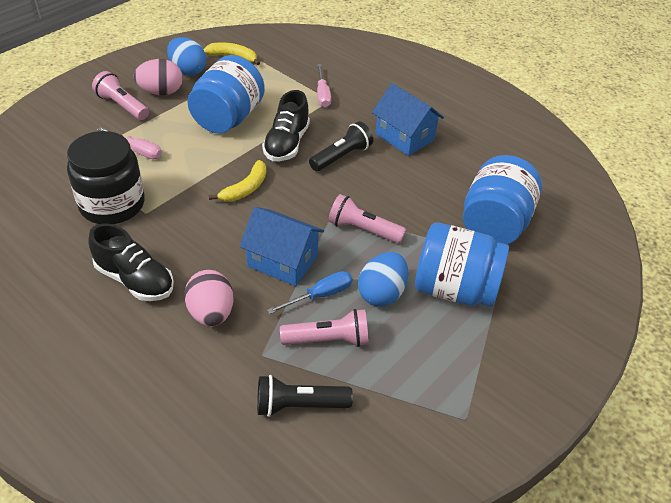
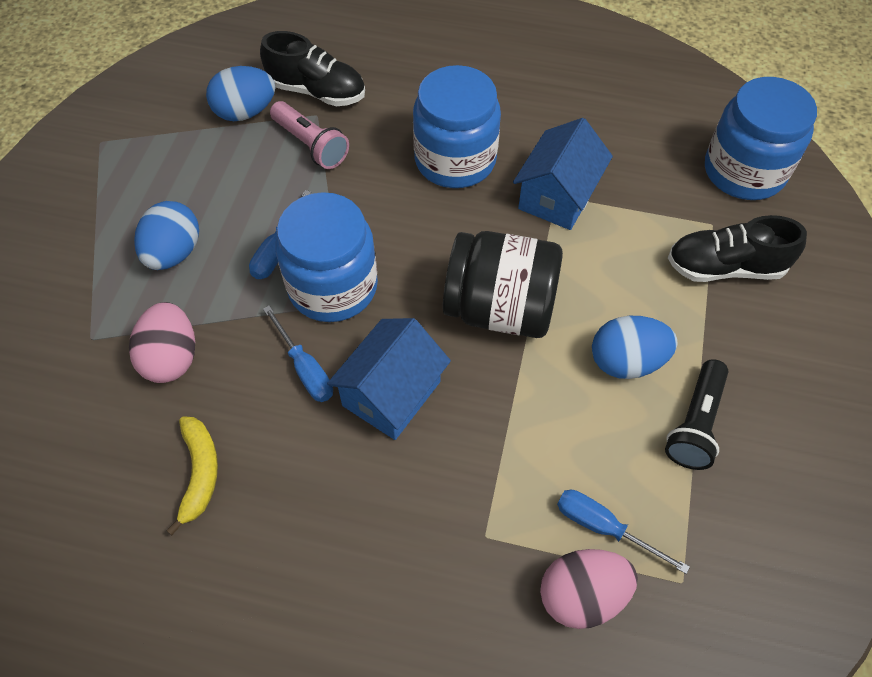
black flashlight: [257,375,353,417] [309,121,373,171] = 2 -> [665,359,728,470] = 1
blue egg: [167,37,206,76] [358,252,408,307] = 2 -> [134,201,199,270] [206,66,275,121] [592,316,677,379] = 3
blue screwdriver: [267,271,353,314] = 1 -> [249,190,311,279] [263,306,333,402] [557,490,690,574] = 3
pink flashlight: [92,71,149,120] [280,309,369,347] [328,194,406,244] = 3 -> [270,101,349,169] = 1
pink screwdriver: [97,127,162,159] [317,64,331,107] = 2 -> none = 0
yellow banana: [203,42,260,65] [209,160,266,202] = 2 -> [166,416,218,535] = 1

